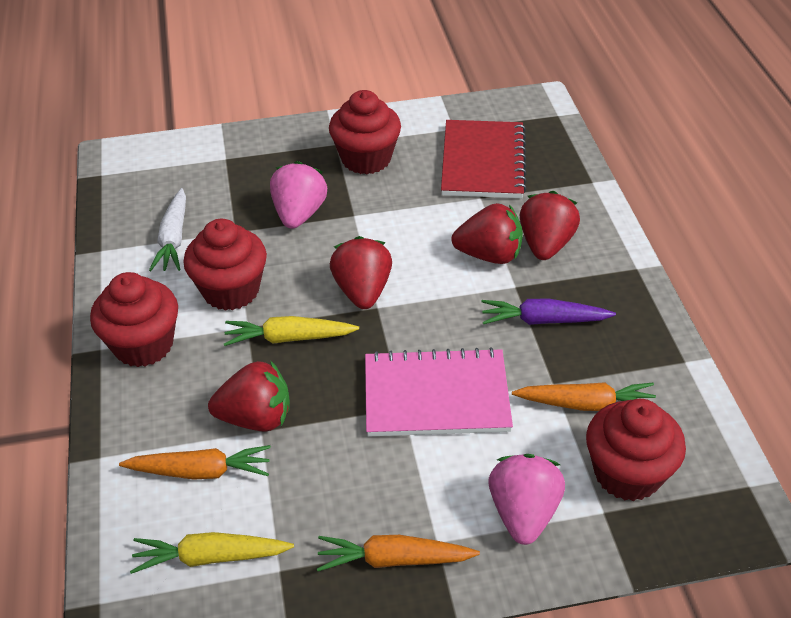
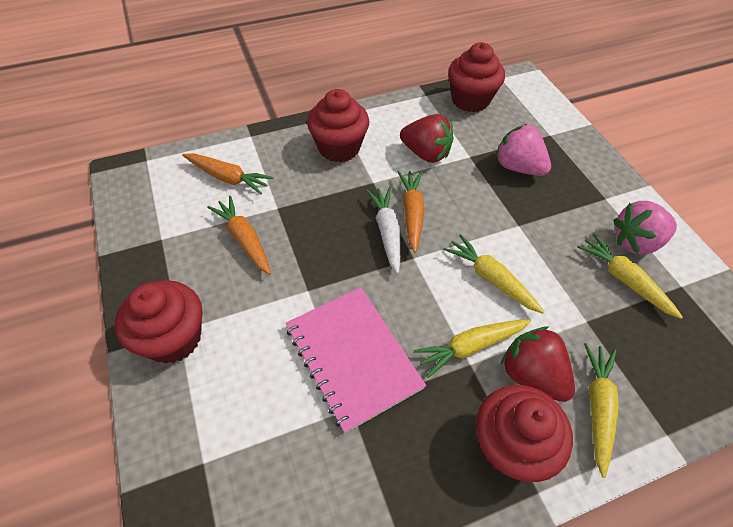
purple carrot: [482,299,616,325] = 1 -> none = 0
red notebook: [441,120,527,198] = 1 -> none = 0
red strawberry: [208,360,290,431] [330,236,392,309] [451,203,523,264] [520,191,580,260] = 4 -> [400,114,454,163] [501,327,575,402] = 2
yellow carrot: [130,532,294,574] [224,316,359,346] = 2 -> [413,319,531,378] [443,234,544,314] [577,234,683,319] [584,343,619,478] = 4

